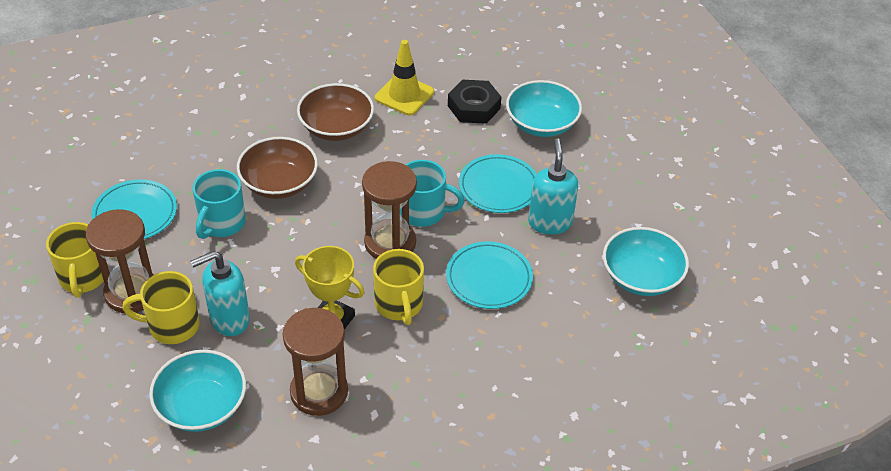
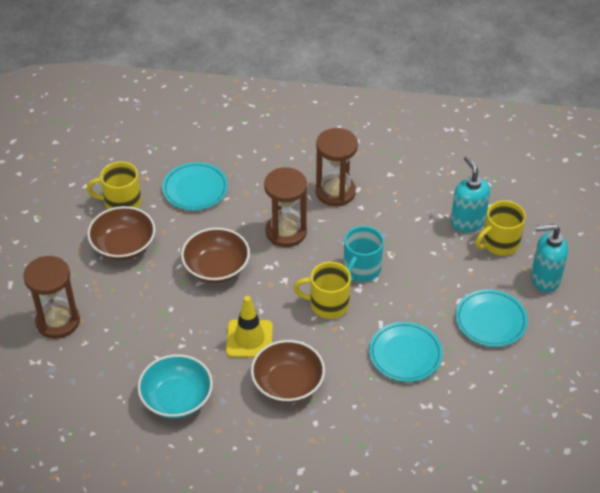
black nut: [448,80,501,124] = 1 -> none = 0
brown bowl: [237,137,318,199] [297,83,374,141] = 2 -> [87,206,155,260] [181,228,250,283] [251,340,325,403] = 3
turquoise bowl: [149,350,246,432] [506,80,582,137] [603,227,689,296] = 3 -> [138,354,213,419] = 1
turquoise mug: [193,169,246,239] [400,160,465,227] = 2 -> [344,226,384,282] = 1
yellow trophy: [295,246,364,329] = 1 -> none = 0

